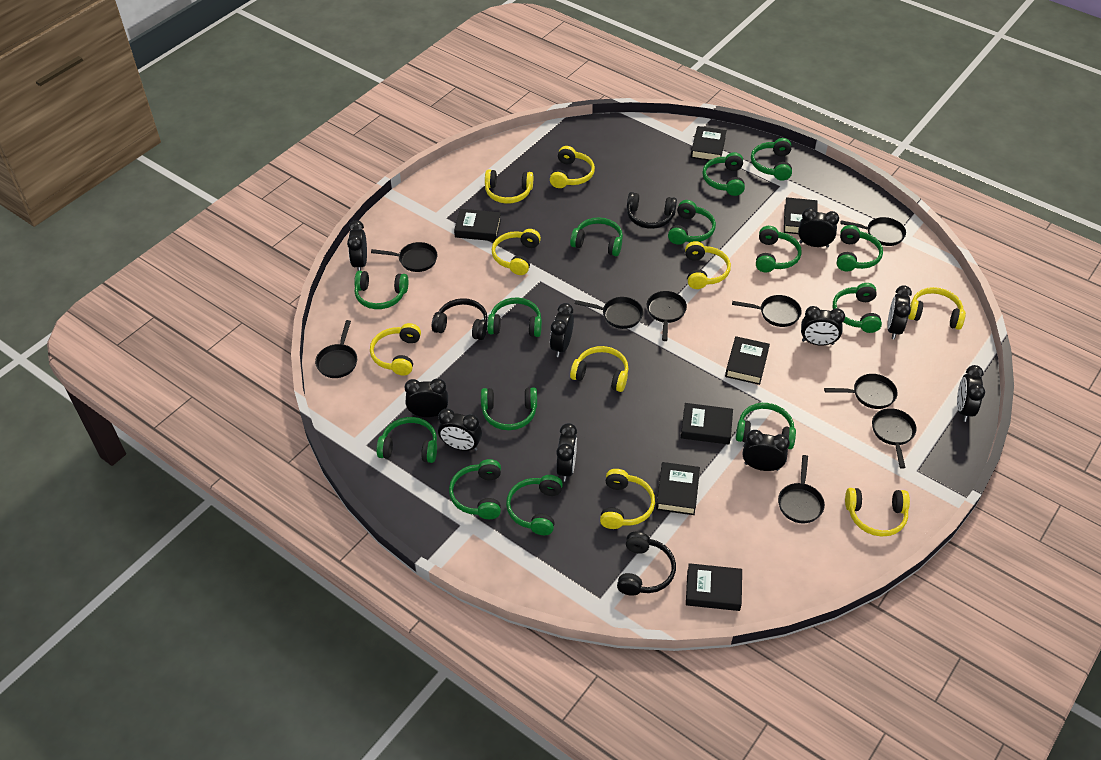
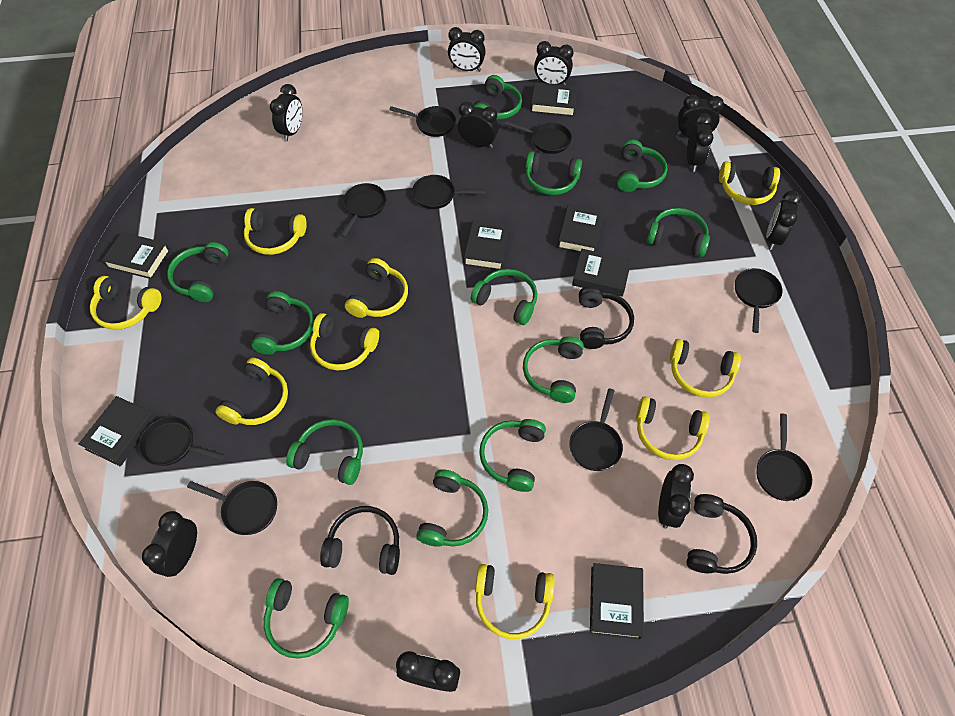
green headphones: [354,271,408,309] [376,417,437,463] [449,459,501,519] [481,388,537,430] [487,298,542,337] [506,475,563,535] [570,217,623,256] [668,200,716,245] [703,152,745,196] [736,403,796,449] [751,138,792,181] [756,226,802,272] [832,283,882,333] [837,225,883,271] = 14 -> [167,242,229,302] [251,291,314,355] [264,578,349,659] [286,419,363,485] [416,469,488,547] [471,269,537,325] [474,75,522,120] [479,419,546,492] [523,336,584,403] [525,151,582,195] [617,140,667,192] [646,208,710,257] = 12

